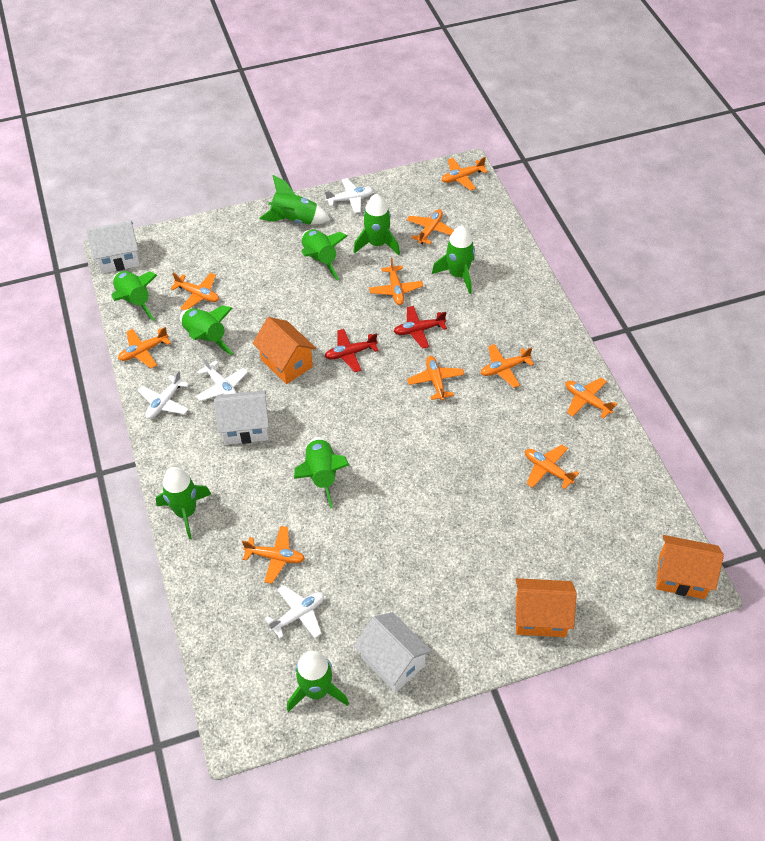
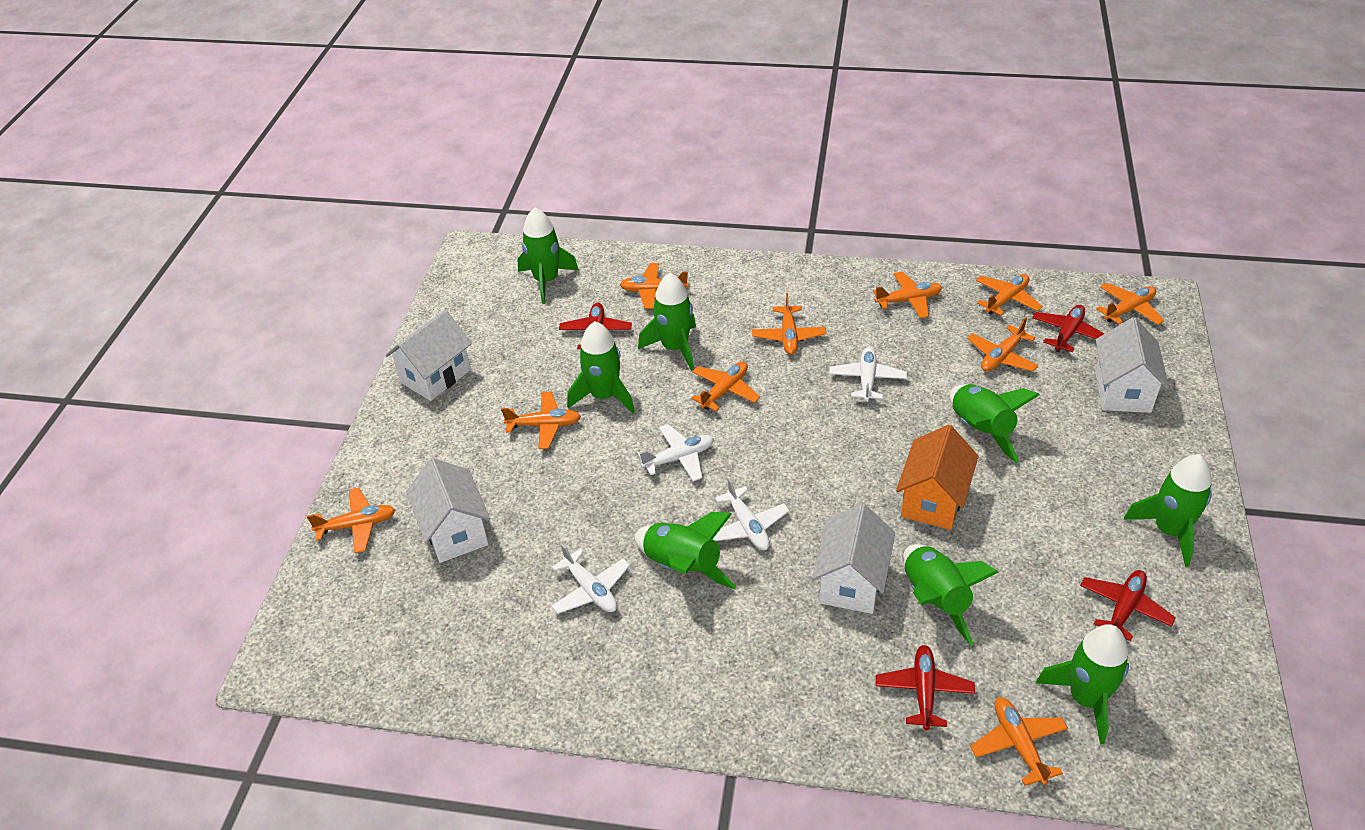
green rocket: [112,271,157,321] [156,467,212,539] [180,305,233,355] [259,175,331,225] [287,651,349,712] [294,437,349,508] [301,229,347,280] [353,194,400,255] [432,225,475,294] = 9 -> [517,207,579,304] [567,321,635,414] [634,512,737,589] [638,273,696,371] [903,544,998,645] [950,384,1040,463] [1036,624,1129,744] [1124,454,1212,567] = 8
orange house: [253,317,317,384] [515,578,577,637] [656,535,724,599] = 3 -> [896,425,979,530] = 1
red plane: [325,329,379,372] [393,306,447,349] = 2 -> [559,303,632,349] [876,645,975,730] [1032,305,1104,352] [1080,570,1176,641] = 4
white house: [86,220,140,274] [214,390,269,445] [354,612,432,692] = 3 -> [386,310,472,401] [406,458,490,563] [812,503,895,614] [1095,317,1169,413] = 4

